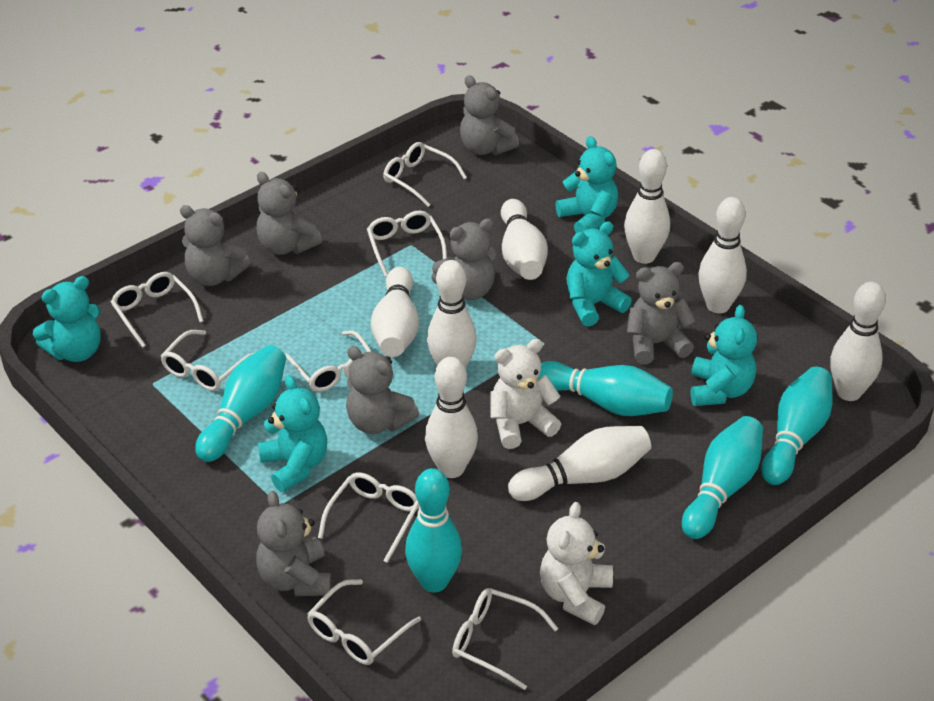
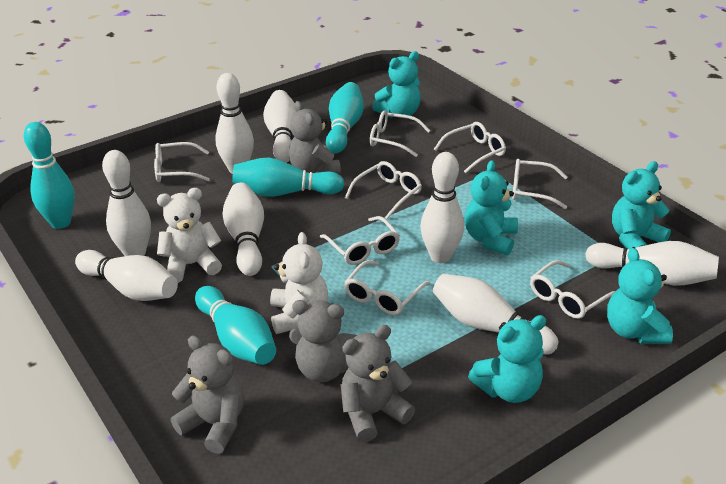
grey teddy bear: [180,205,251,286] [256,491,331,596] [257,172,322,255] [346,346,419,434] [431,218,496,300] [460,75,519,155] [627,262,696,365] = 7 -> [171,335,244,454] [289,101,341,174] [289,300,357,382] [341,325,415,442] = 4
turquoise bowling pin: [195,345,286,462] [405,468,462,593] [538,361,673,416] [682,416,763,539] [761,367,833,485] = 5 -> [24,122,75,229] [195,286,276,365] [232,157,345,197] [326,82,364,153] = 4

